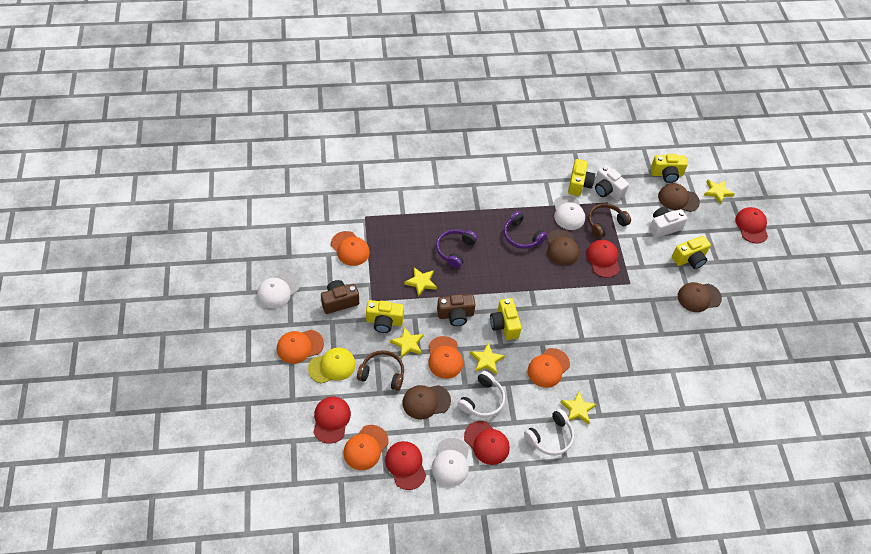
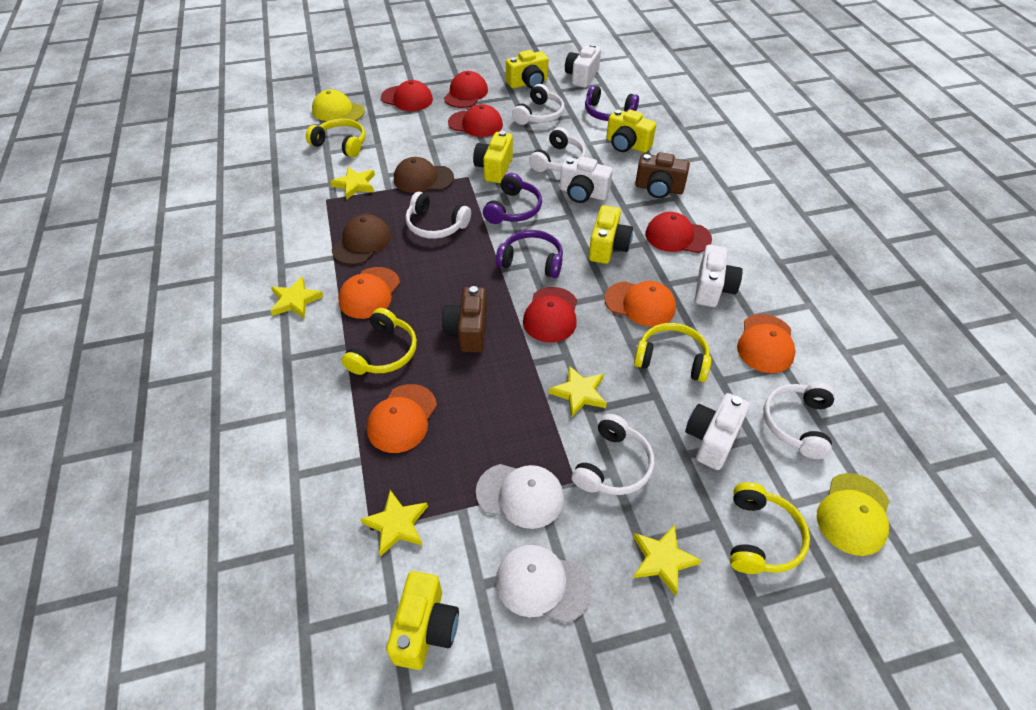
brown cap: [402,385,451,420] [547,229,579,266] [658,183,700,212] [678,282,722,312] = 4 -> [332,214,391,265] [394,157,454,193] = 2
brown headphones: [357,350,404,391] [588,203,631,238] = 2 -> none = 0
orange cap: [277,330,324,364] [331,231,370,266] [343,425,389,470] [428,336,463,379] [528,348,570,388] = 5 -> [338,267,400,319] [367,384,437,453] [605,281,676,326] [737,314,795,373] = 4
purple headphones: [436,229,478,268] [504,211,547,249] = 2 -> [483,173,542,224] [496,230,563,278] [585,85,639,121] = 3
white camera: [595,165,629,201] [649,207,687,238] = 2 -> [560,157,613,203] [565,43,601,88] [685,393,750,470] [695,245,743,307] = 4
white cap: [257,272,300,308] [432,438,469,487] [554,196,585,230] = 3 -> [476,464,564,529] [496,545,592,623] = 2
white headphones: [458,371,505,417] [524,409,574,455] = 2 -> [405,192,471,239] [512,84,564,125] [529,127,586,172] [572,414,654,495] [763,382,835,459] = 5
yellow cap: [308,348,356,384] = 1 -> [312,89,365,121] [817,473,889,556] = 2
yellow headphones: none = 0 -> [306,119,366,158] [342,308,417,375] [634,323,712,382] [730,482,810,574] = 4

